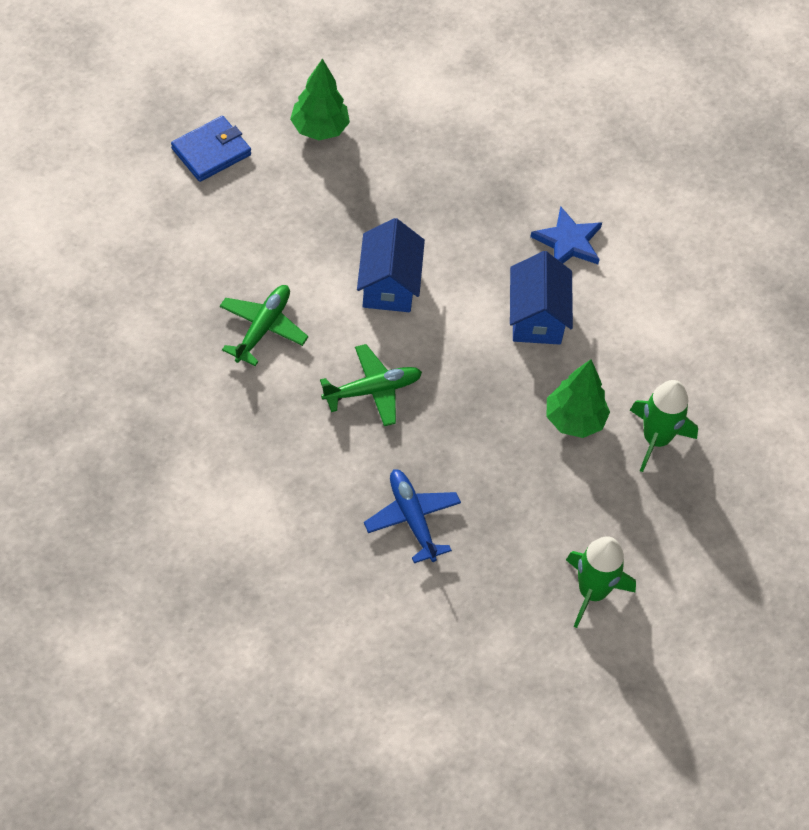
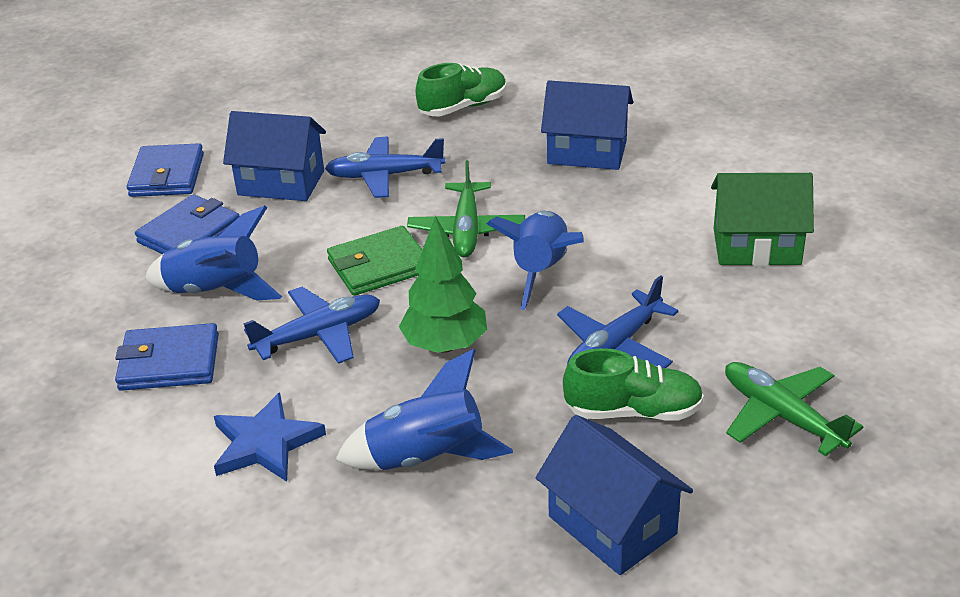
blue house: [357,218,425,312] [510,251,573,345] = 2 -> [223,111,326,201] [536,415,693,575] [541,80,633,170] = 3
blue plane: [364,469,461,563] = 1 -> [243,287,380,364] [325,136,446,198] [557,275,679,368] = 3
blue rocket: none = 0 -> [145,205,282,301] [335,349,513,470] [487,211,584,310] = 3
blue wallet: [171,116,251,182] = 1 -> [115,323,219,391] [127,143,204,197] [135,194,240,254] = 3
green house: none = 0 -> [711,173,814,266] = 1
green rocket: [566,536,636,628] [630,380,698,472] = 2 -> none = 0
green shoe: none = 0 -> [415,63,507,116] [563,348,704,421] = 2
green tree: [290,59,350,140] [547,359,610,438] = 2 -> [399,216,487,353] = 1
green wallet: none = 0 -> [327,226,422,296] = 1

